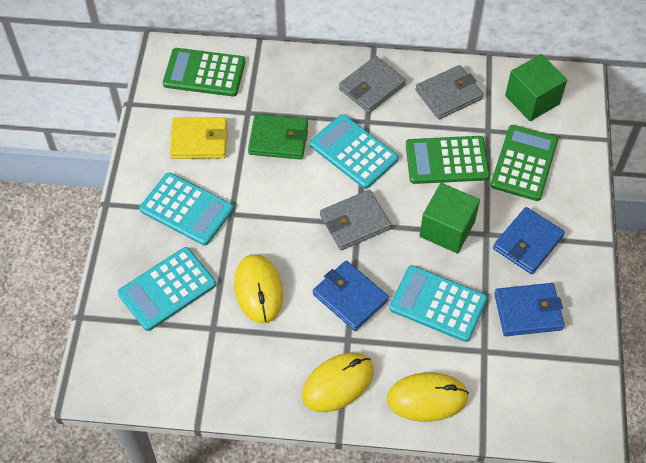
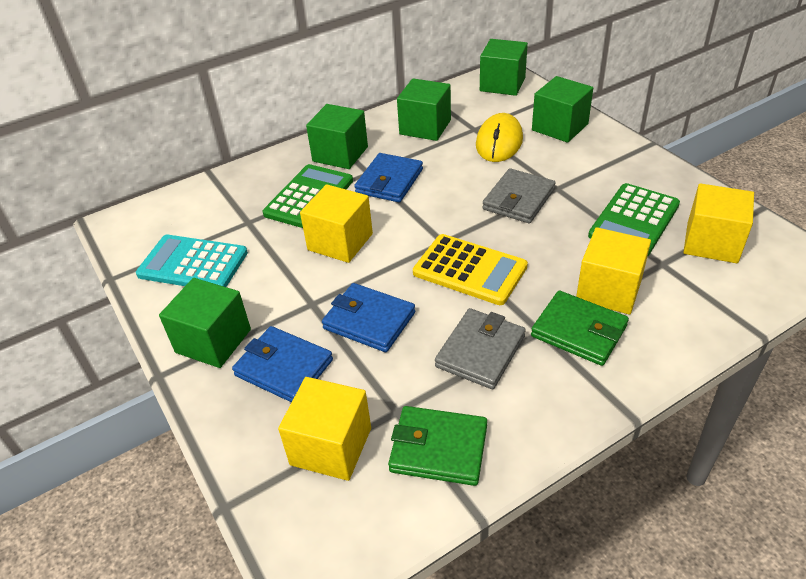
green calculator: [163,48,245,97] [406,136,490,184] [490,125,558,201] = 3 -> [263,164,353,228] [588,183,680,256] = 2
green cube: [419,183,480,254] [505,54,567,121] = 2 -> [159,278,251,368] [306,104,368,169] [397,78,451,141] [480,39,528,96] [532,76,593,143] = 5
green wallet: [248,114,308,159] = 1 -> [388,406,487,486] [531,291,629,366] = 2
grey wallet: [320,190,391,250] [339,56,406,113] [415,65,483,119] = 3 -> [435,308,526,389] [482,168,555,223] = 2
turquoise calculator: [118,247,216,331] [139,172,233,246] [310,114,399,189] [389,265,487,342] = 4 -> [136,235,248,287] = 1
yellow calculator: none = 0 -> [413,234,528,305] = 1
yellow cube: none = 0 -> [278,377,371,481] [300,184,373,263] [576,227,651,315] [684,183,754,263] = 4
yellow mouse: [234,254,283,323] [302,353,374,412] [387,372,469,422] = 3 -> [476,113,523,162] = 1
yellow wallet: [170,117,228,159] = 1 -> none = 0

